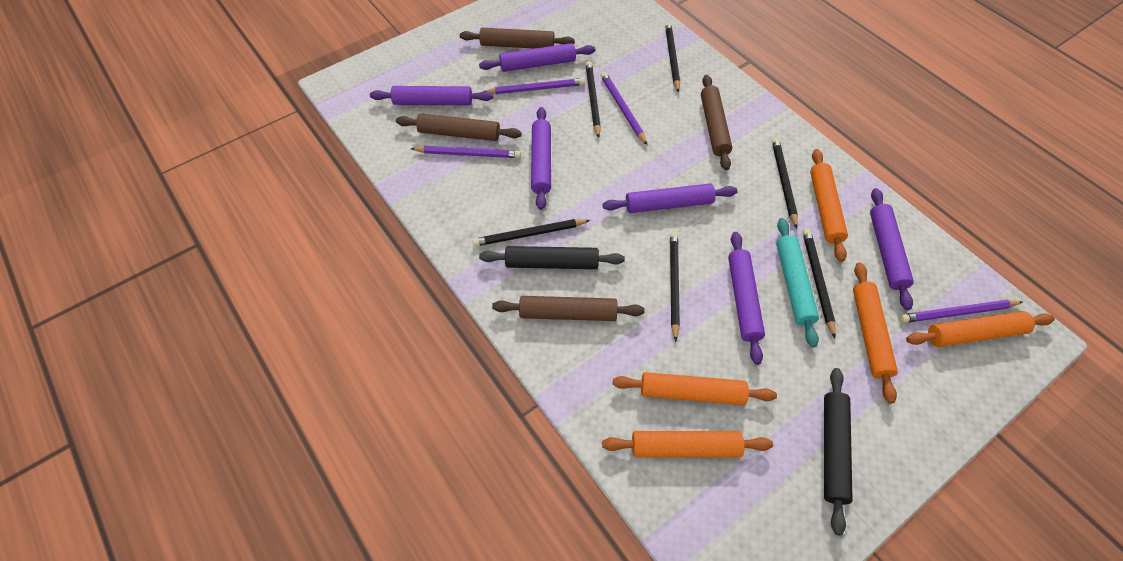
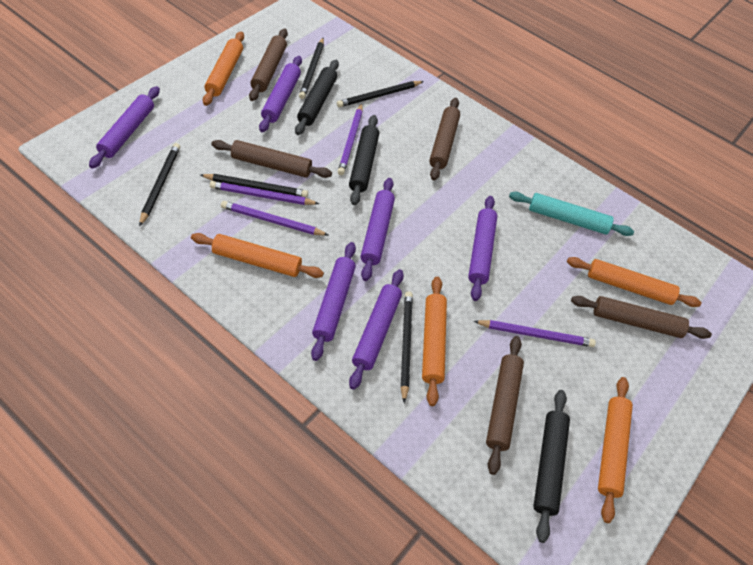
black pencil: [472,219,590,246] [585,61,601,138] [665,22,680,92] [670,231,680,342] [772,137,798,229] [803,228,836,338] = 6 -> [139,143,180,226] [200,174,308,197] [299,38,324,99] [337,81,424,107] [400,291,413,403] = 5
black rolling pin: [479,246,625,269] [824,368,853,536] = 2 -> [295,60,339,135] [349,115,379,205] [533,390,570,543] = 3
brown rolling pin: [396,113,521,141] [460,28,575,49] [492,296,645,321] [701,75,732,170] = 4 -> [211,140,332,178] [249,29,288,101] [429,98,460,180] [486,336,524,475] [571,296,712,339] = 5

